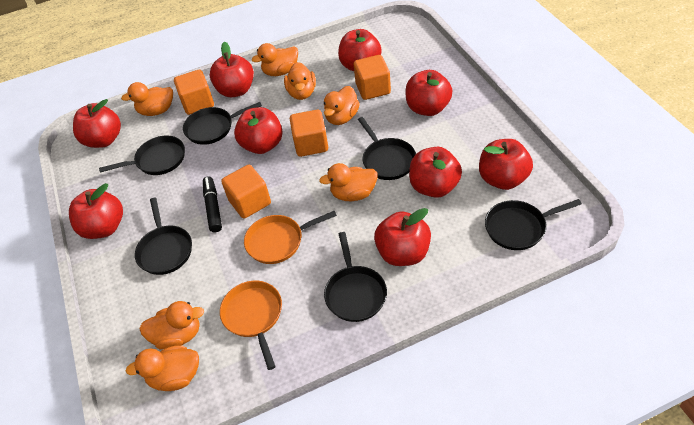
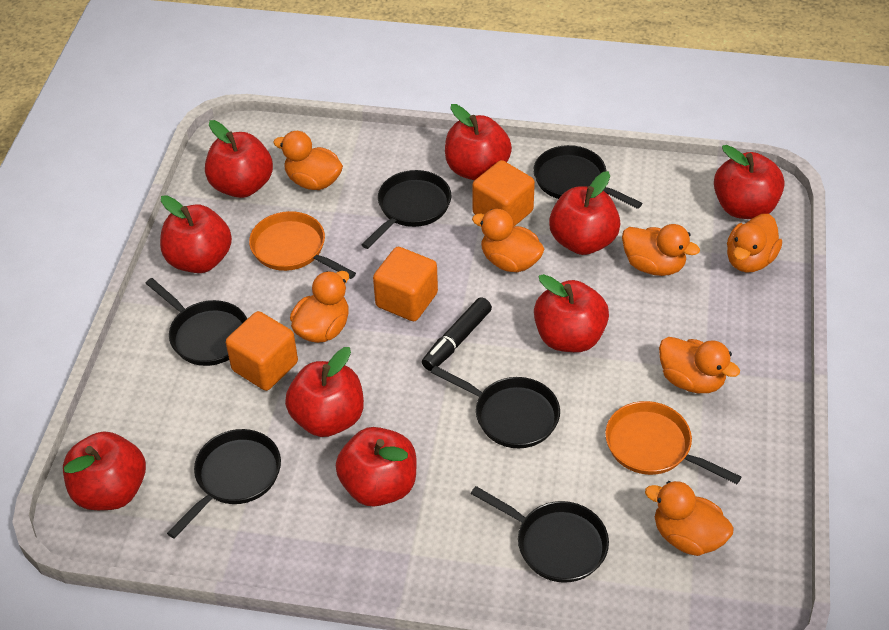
orange cube: [174,70,214,115] [221,165,271,218] [290,110,328,157] [354,55,391,100] = 4 -> [226,311,298,391] [373,247,438,321] [472,160,535,227] = 3

